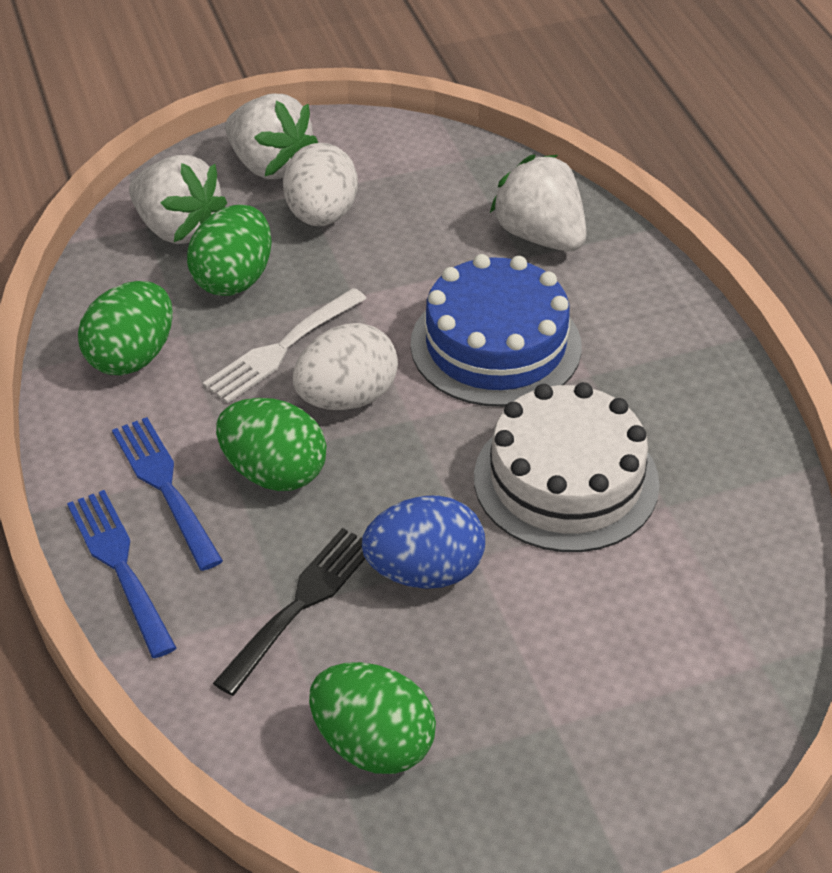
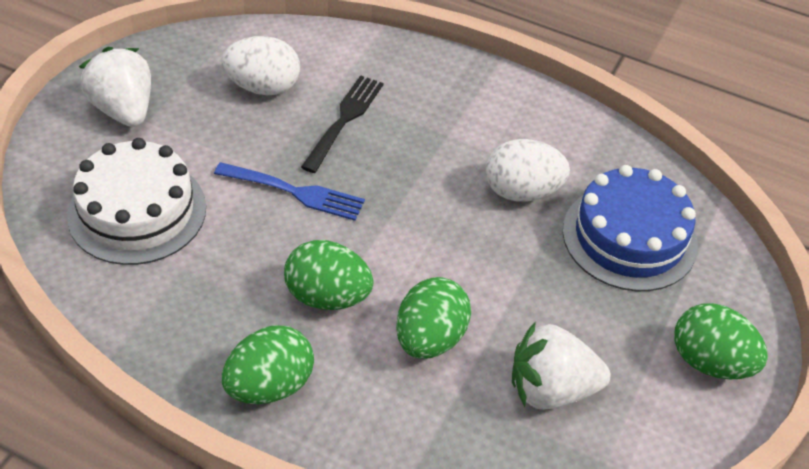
blue egg: [362,495,485,589] = 1 -> none = 0
blue fork: [67,490,177,658] [112,417,223,571] = 2 -> [214,162,365,221] = 1
white fork: [203,288,367,404] = 1 -> none = 0
white strawberry: [129,155,227,244] [225,94,318,179] [490,155,587,251] = 3 -> [79,47,151,127] [512,321,611,410] = 2

